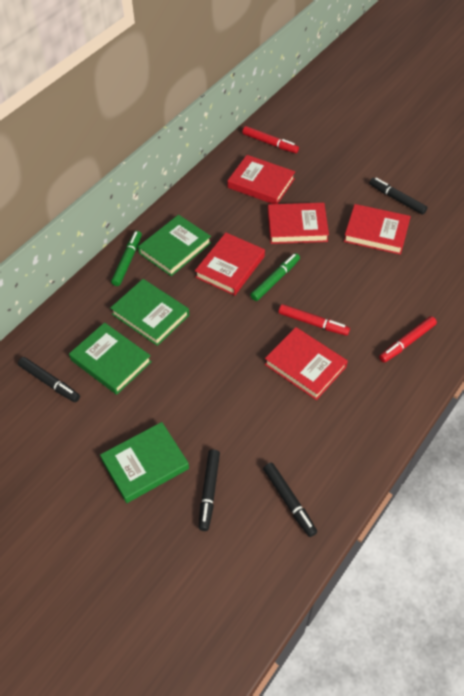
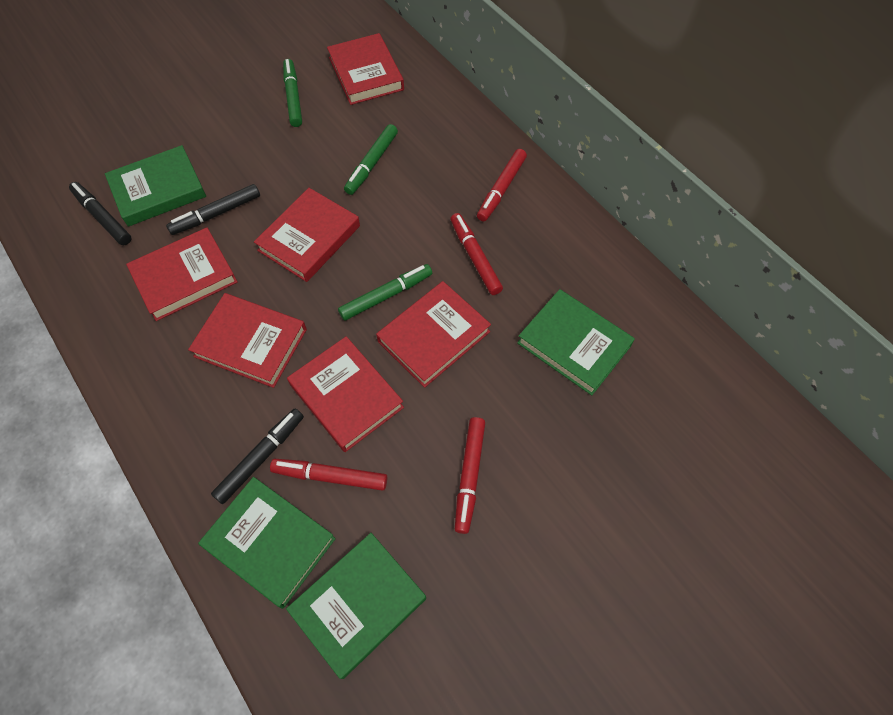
black marker: [18,357,80,402] [199,450,220,531] [263,463,317,537] [369,178,428,215] = 4 -> [69,182,132,245] [166,184,260,235] [211,408,304,504] = 3
green marker: [111,231,142,286] [250,253,300,301] = 2 -> [283,59,302,127] [338,264,432,321] [344,124,398,195] = 3
red book: [195,233,265,296] [228,155,295,204] [265,327,348,400] [268,203,329,244] [344,204,411,255] = 5 -> [126,228,238,321] [188,293,307,388] [254,188,360,282] [287,336,404,452] [327,33,404,105] [376,281,491,388] = 6
red marker: [242,126,299,153] [279,304,350,336] [379,316,437,363] = 3 -> [270,459,387,491] [450,213,503,295] [455,417,485,534] [477,149,527,221] = 4

